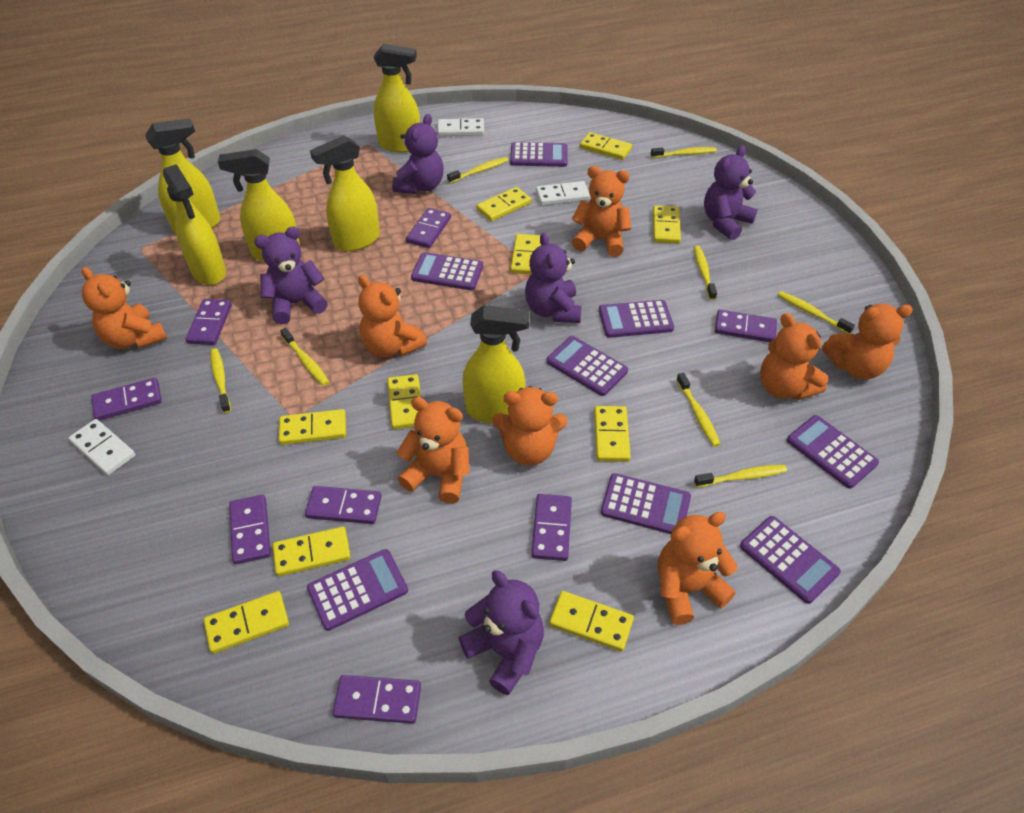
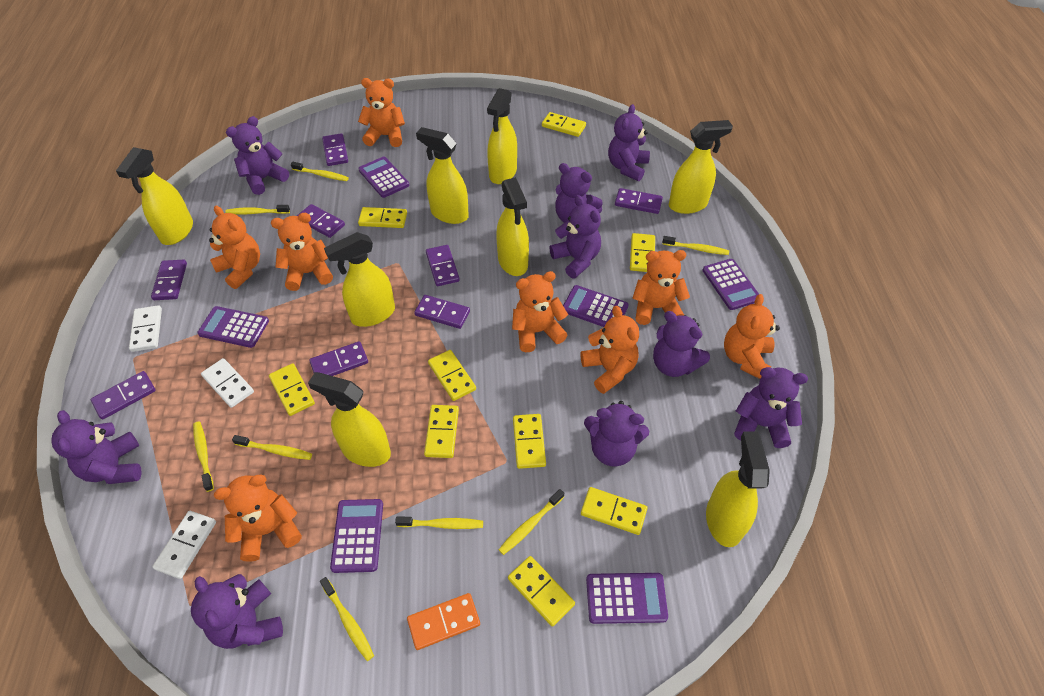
orange domino: none = 0 -> [407,593,480,650] = 1
purple calculator: [307,549,408,631] [411,252,483,290] [510,142,567,167] [547,336,628,396] [599,300,674,338] [601,473,691,534] [740,516,841,604] [787,415,879,489] = 8 -> [197,306,269,348] [330,499,383,573] [358,157,409,198] [563,285,629,327] [586,573,668,624] [702,259,759,310] = 6
purple teddy bear: [254,226,328,324] [392,114,443,194] [459,570,544,695] [525,232,582,323] [704,145,758,240] = 5 -> [51,410,142,484] [191,574,283,649] [226,116,289,195] [549,195,601,278] [555,163,603,223] [584,401,649,467] [608,104,650,181] [653,311,710,377] [734,367,808,448] = 9
yellow domino: [203,591,289,654] [272,527,351,576] [279,409,346,445] [387,374,421,429] [476,187,531,221] [510,234,541,274] [549,591,634,652] [580,132,632,160] [594,406,631,462] [653,205,681,244] = 10 -> [269,363,315,416] [358,207,407,228] [424,405,459,458] [428,350,476,401] [508,556,575,626] [513,414,546,469] [542,112,586,137] [581,487,647,535] [630,233,655,272] = 9
yellow spray bottle: [145,118,220,233] [163,164,226,285] [218,149,301,262] [310,135,380,251] [374,44,420,152] [462,305,530,424] = 6 -> [116,147,193,245] [308,372,391,467] [324,232,395,327] [416,127,469,224] [487,88,517,184] [496,177,529,276] [669,120,733,214] [706,432,770,547] = 8

